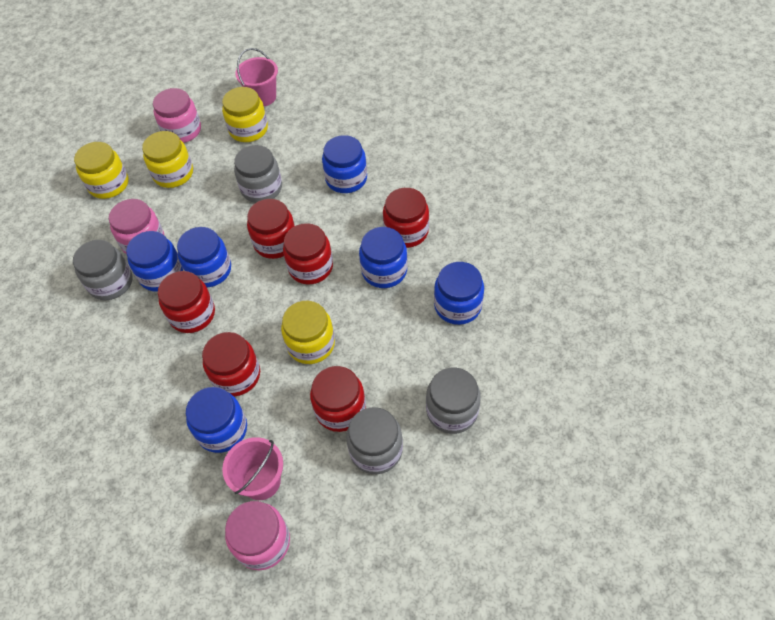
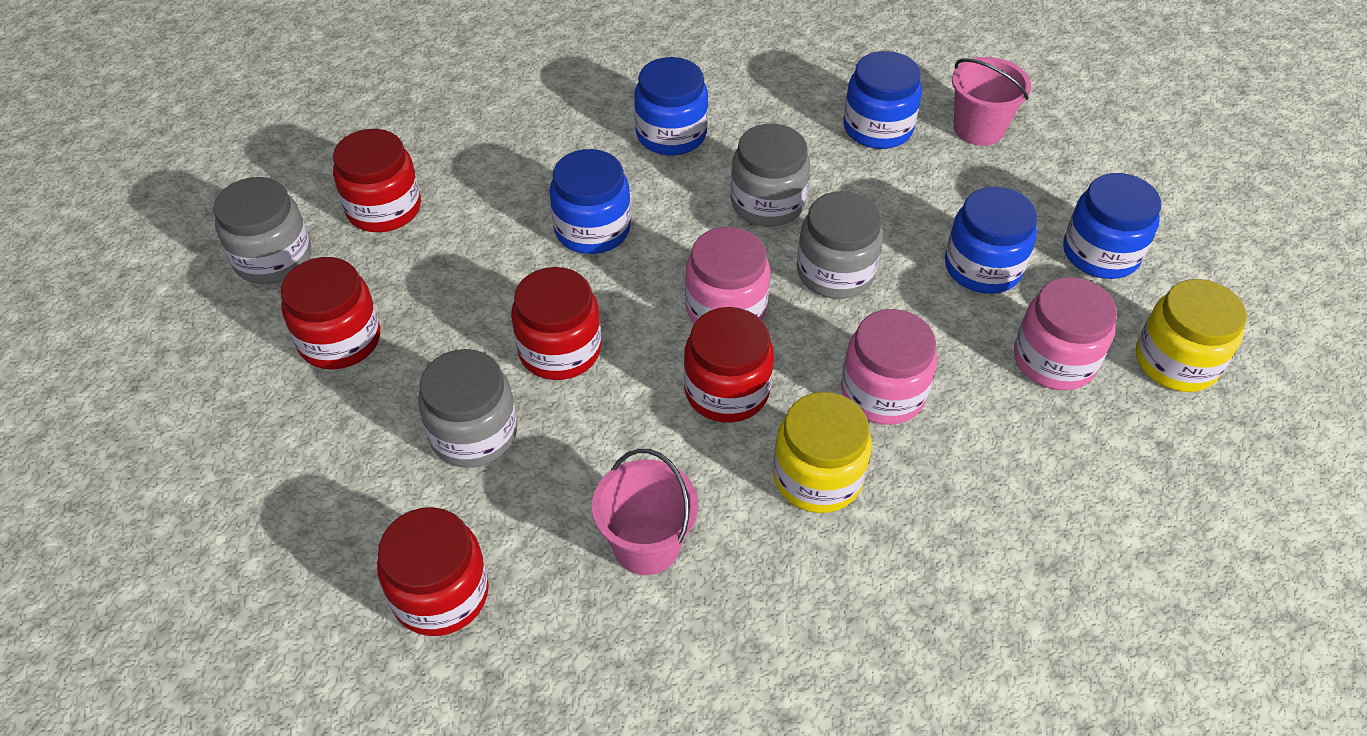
blue jar: [126,231,183,292] [177,227,231,287] [186,387,247,453] [322,135,367,193] [359,227,407,288] [434,262,484,325] = 6 -> [549,149,631,254] [634,57,708,156] [843,51,922,149] [945,187,1037,294] [1063,173,1161,279] = 5
red jar: [158,271,215,333] [202,332,260,396] [247,199,295,259] [283,223,333,284] [310,366,366,432] [383,188,429,248] = 6 -> [281,257,380,370] [333,129,421,232] [377,507,489,636] [511,267,601,380] [684,307,774,422] = 5
yellow jar: [74,142,129,199] [142,131,193,188] [222,87,268,142] [281,301,335,364] = 4 -> [773,392,872,513] [1136,279,1247,392] = 2

